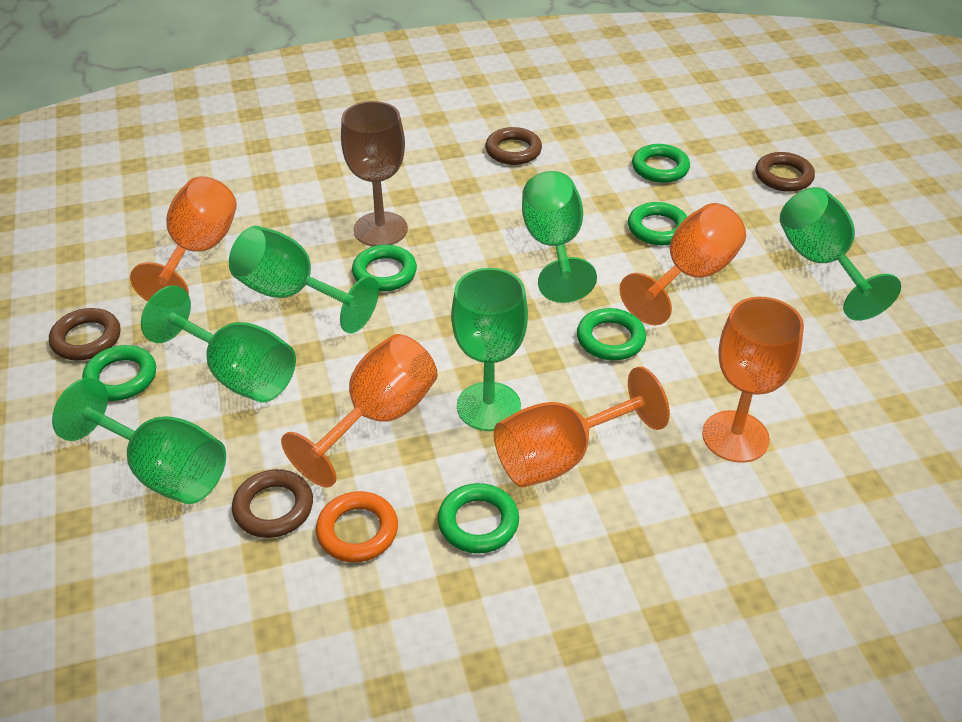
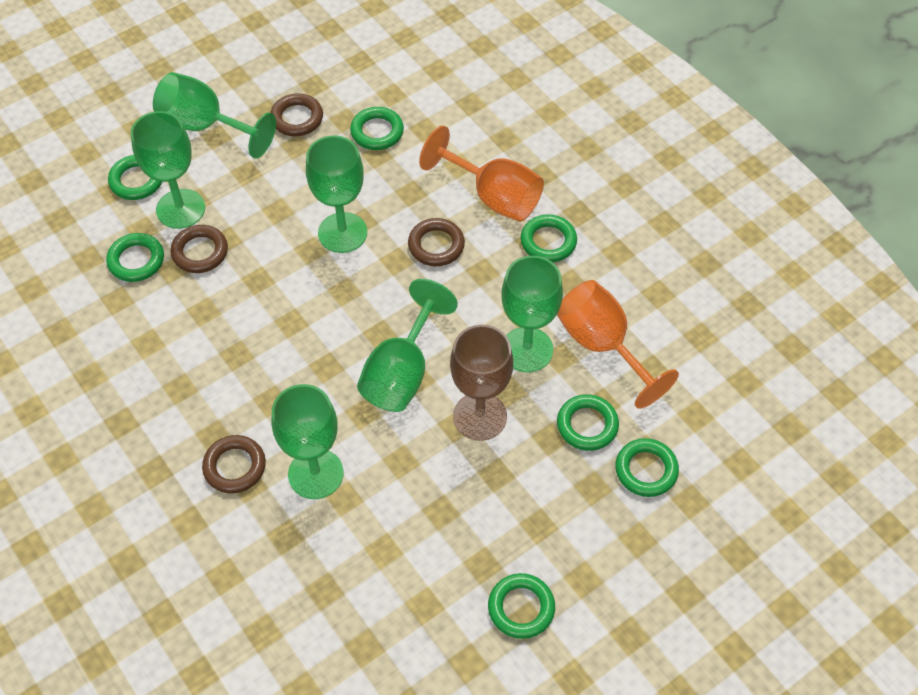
green ring: [82,345,156,401] [352,245,417,291] [438,483,519,553] [577,308,646,360] [628,202,688,245] [632,144,690,183] = 6 -> [106,233,164,282] [108,155,162,200] [350,107,404,150] [488,573,555,639] [521,214,577,262] [557,394,619,451] [615,438,679,497] = 7
orange goblet: [130,176,237,301] [281,334,438,487] [494,366,670,488] [620,203,746,325] [702,297,804,463] = 5 -> [419,126,544,222] [557,280,679,409] = 2
orange ring: [316,491,398,562] = 1 -> none = 0

